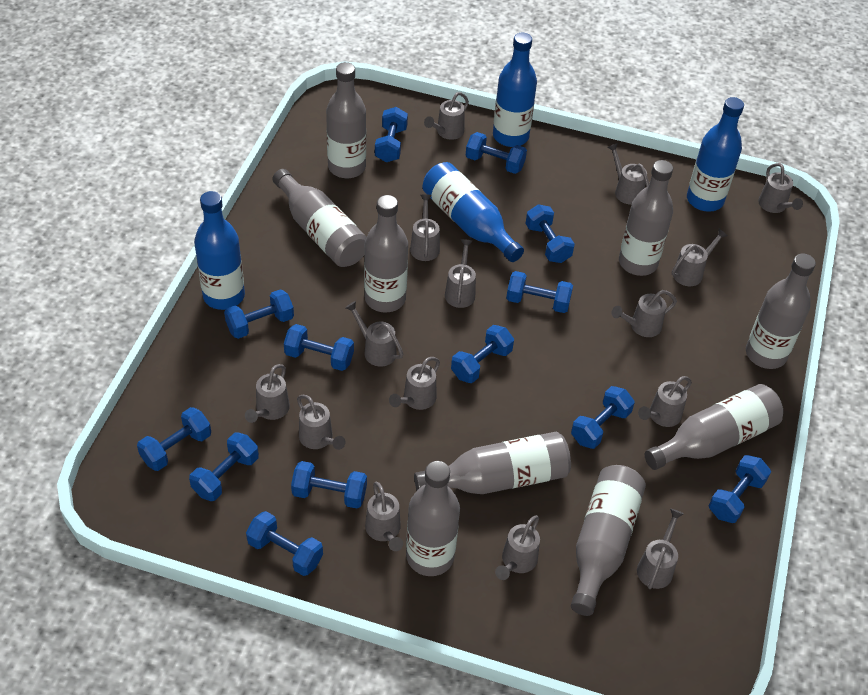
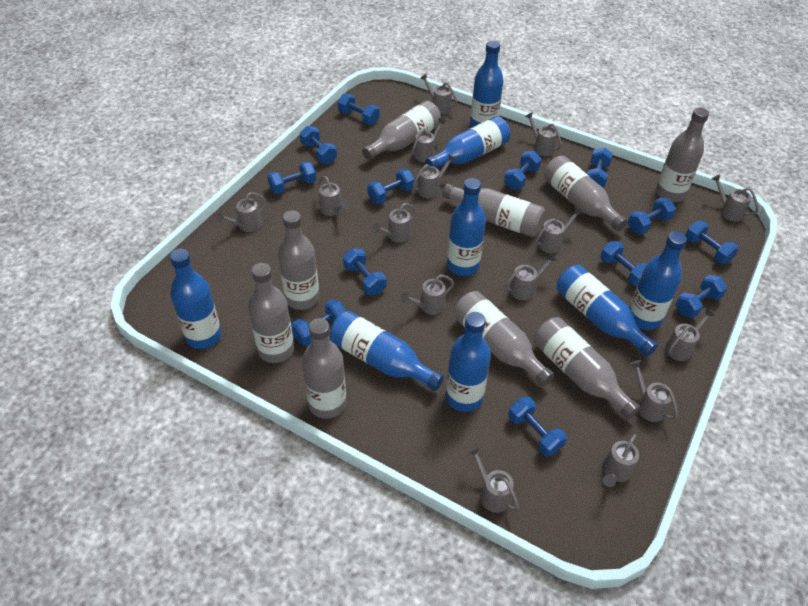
blue bottle: [194,191,245,310] [423,162,524,262] [493,33,537,147] [687,97,744,212] = 4 -> [170,249,222,349] [330,311,444,391] [425,116,510,169] [446,312,491,412] [447,178,486,276] [470,41,504,127] [556,265,658,357] [629,232,687,330] = 8

